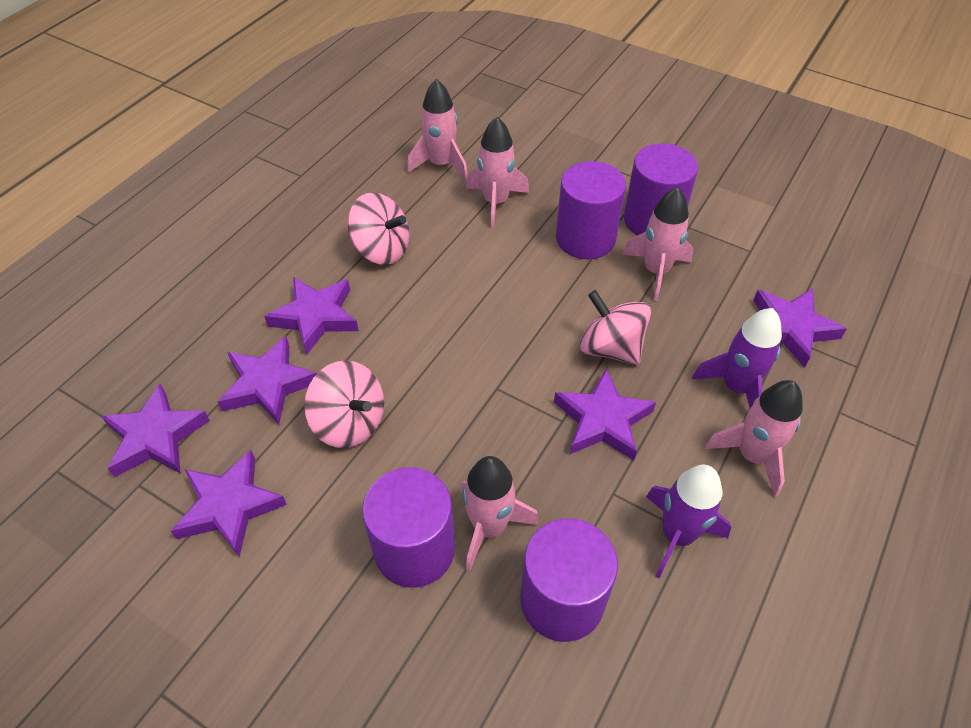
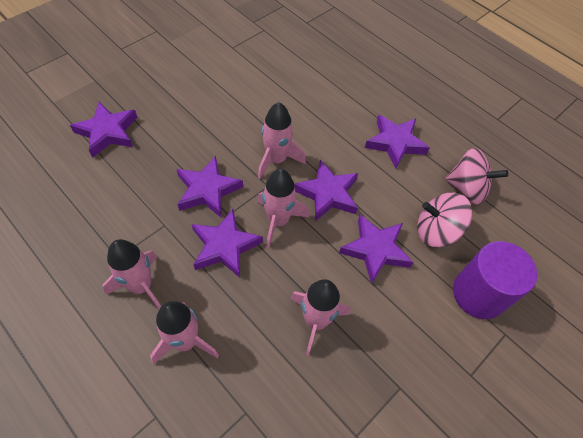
pink spinning top: [304,360,384,448] [348,192,409,265] [580,290,651,365] = 3 -> [417,193,472,247] [445,148,508,205] = 2
purple cylinder: [362,467,455,588] [521,518,618,642] [556,161,626,259] [624,143,698,236] = 4 -> [453,241,537,319] = 1
purple rocket: [646,465,731,578] [692,308,782,408] = 2 -> none = 0

